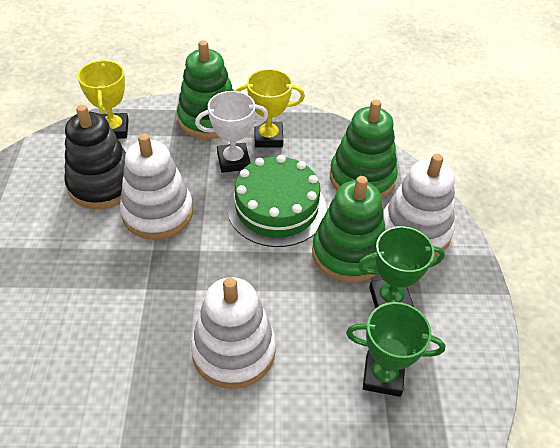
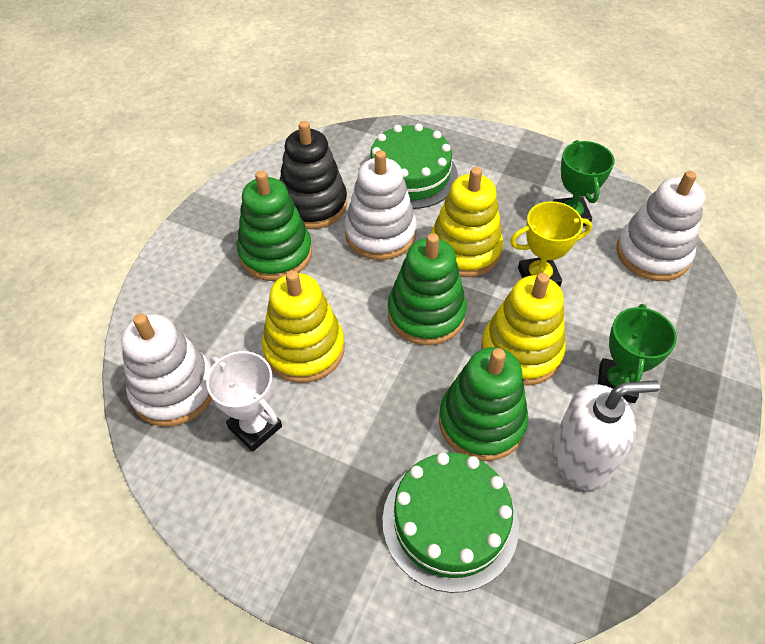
green cake: [227,155,327,247] = 1 -> [367,124,458,209] [383,452,519,593] = 2
white soap dispenser: none = 0 -> [552,380,660,491] = 1
yellow stacking toy: none = 0 -> [262,270,344,383] [430,167,503,277] [481,273,565,385] = 3
yellow trophy: [77,60,129,139] [235,69,305,148] = 2 -> [510,201,592,287] = 1

